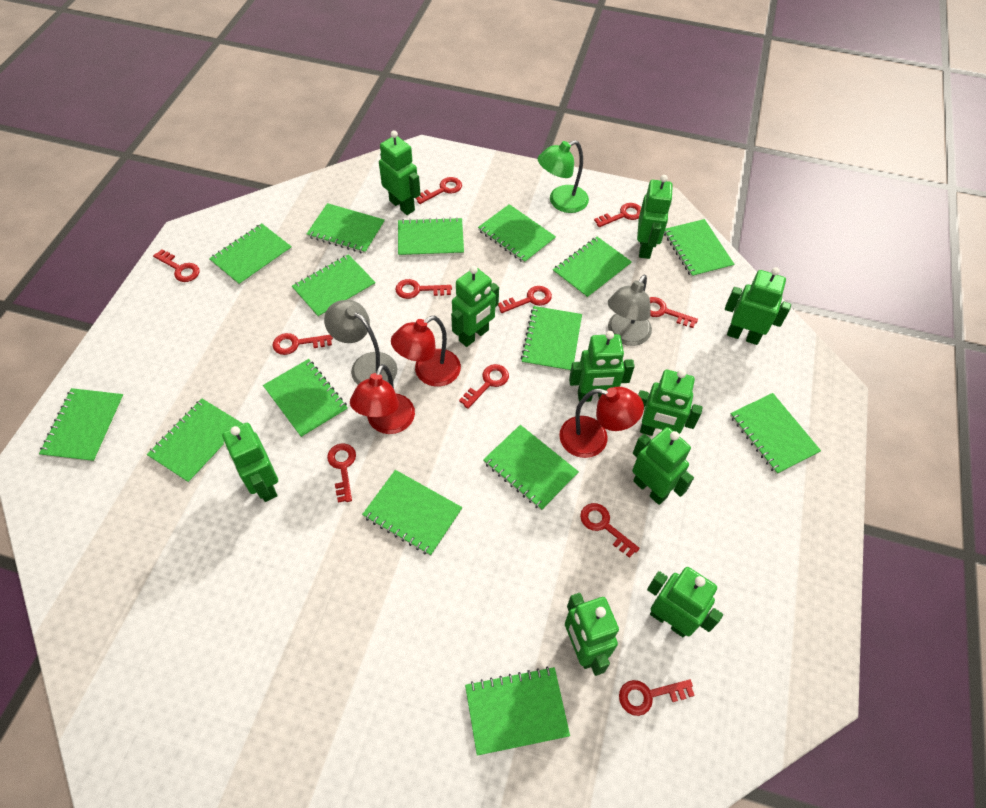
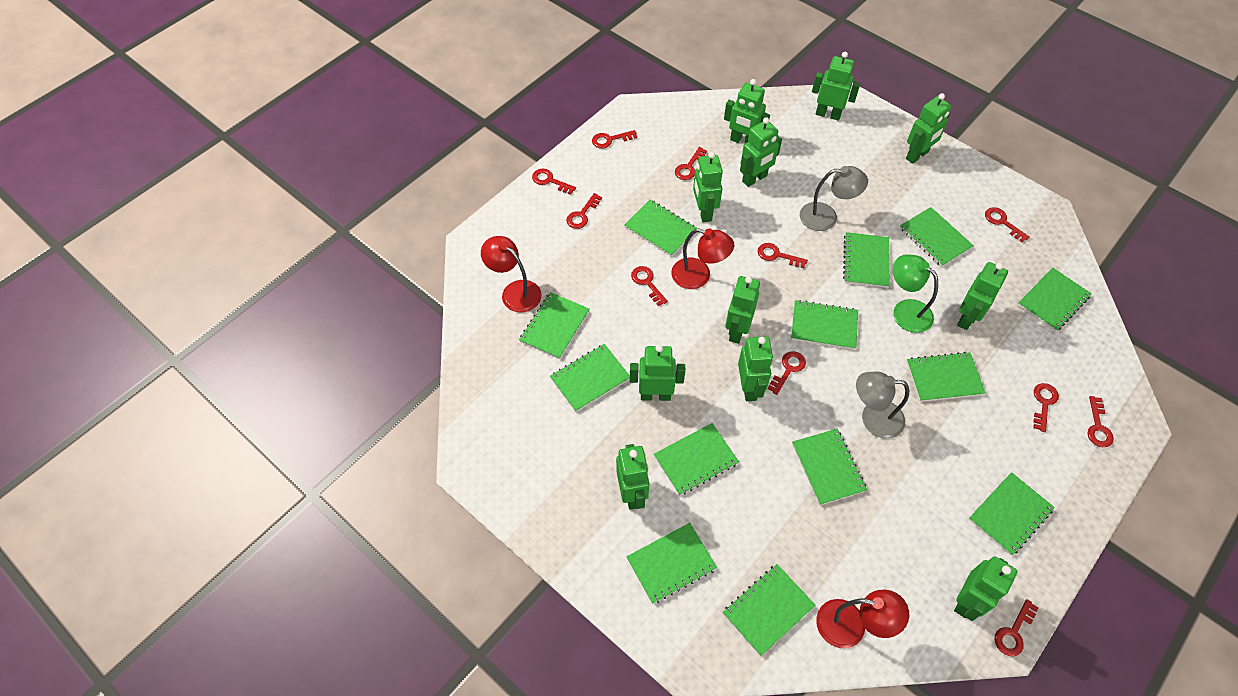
green notebook: [39,388,124,462] [147,399,243,483] [209,223,292,286] [263,359,348,438] [292,254,376,318] [307,203,385,254] [362,470,462,556] [398,217,464,257] [465,667,570,756] [478,204,556,264] [483,425,579,511] [521,306,582,372] [553,237,632,299] [664,219,735,278] [730,393,821,475] = 15 -> [519,292,590,359] [550,344,630,412] [625,200,697,257] [626,523,717,604] [654,423,739,495] [723,564,816,656] [791,300,858,350] [792,429,867,505] [843,232,890,288] [900,207,974,267] [906,352,986,402] [969,472,1055,556] [1018,268,1092,332] = 13
green robot: [222,423,278,502] [379,130,421,215] [451,266,499,347] [565,593,619,676] [569,331,635,402] [632,427,694,505] [637,175,673,259] [638,369,703,436] [647,567,723,637] [725,267,791,345] = 10 -> [616,444,649,509] [630,345,685,401] [693,152,723,222] [724,79,770,144] [725,276,760,344] [738,336,773,401] [740,117,782,187] [812,52,861,121] [906,93,951,164] [954,557,1018,621] [957,262,1008,330] = 11

